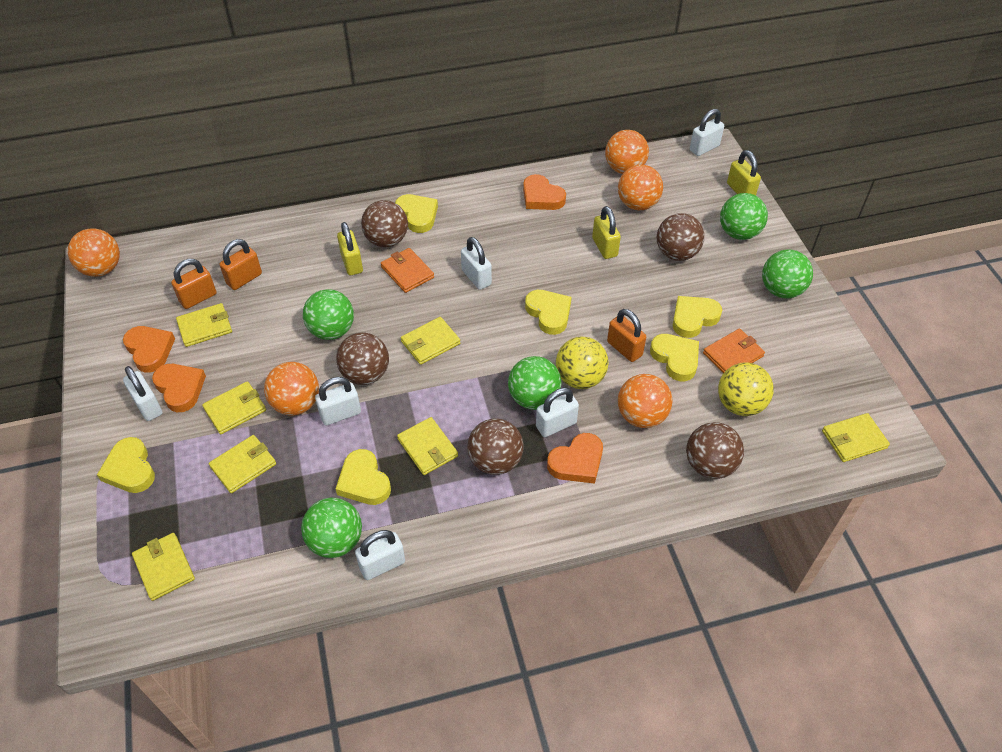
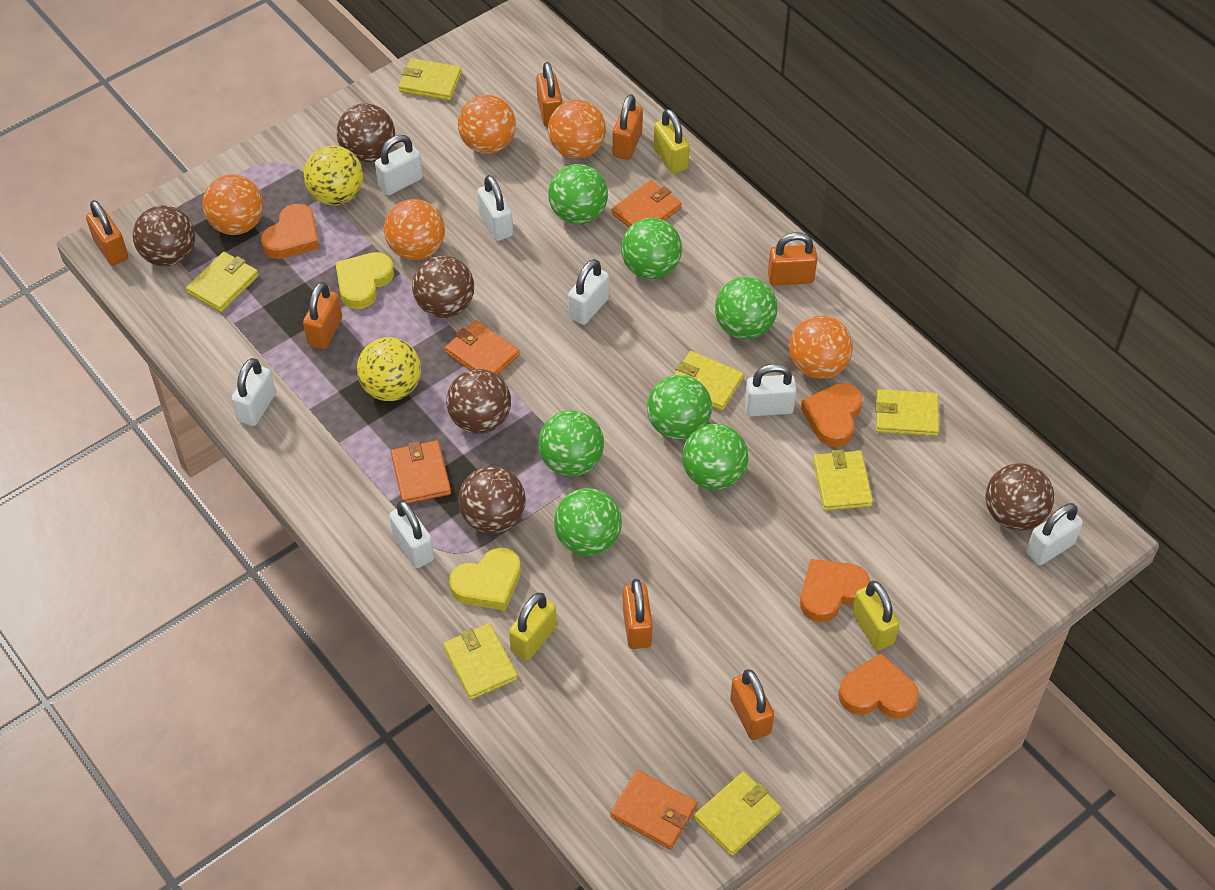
brown ball: [336,332,389,385] [361,200,408,247] [467,418,524,475] [657,213,704,261] [686,422,744,479] = 5 -> [133,205,195,266] [336,103,395,162] [412,256,474,318] [446,369,511,434] [458,466,526,534] [986,463,1054,531] = 6
green ball: [301,498,362,558] [303,289,354,340] [508,356,562,410] [720,193,768,240] [762,249,813,299] = 5 -> [538,411,604,476] [548,164,608,224] [554,488,622,556] [621,218,682,279] [647,375,712,440] [682,424,748,490] [715,277,778,339] = 7
orange padlock: [171,259,217,309] [220,239,262,290] [607,309,646,362] = 3 -> [86,200,128,266] [303,282,342,349] [536,62,562,127] [613,94,643,160] [623,579,653,649] [730,669,774,740] [768,232,817,286] = 7
orange wallet: [381,248,434,293] [703,329,765,373] = 2 -> [391,440,451,504] [445,320,520,375] [610,770,697,849] [612,180,682,227] = 4
white padlock: [123,366,163,421] [315,377,361,425] [355,530,405,580] [461,237,492,290] [536,388,579,437] [690,109,724,156] = 6 -> [231,358,276,426] [375,135,423,195] [389,500,434,568] [477,175,513,241] [568,259,609,325] [745,364,797,416] [1026,503,1083,565] = 7
yellow heart: [97,437,155,493] [336,449,391,505] [395,194,438,233] [525,290,572,335] [650,334,699,381] [673,296,722,338] = 6 -> [335,252,394,309] [449,547,521,611] = 2

